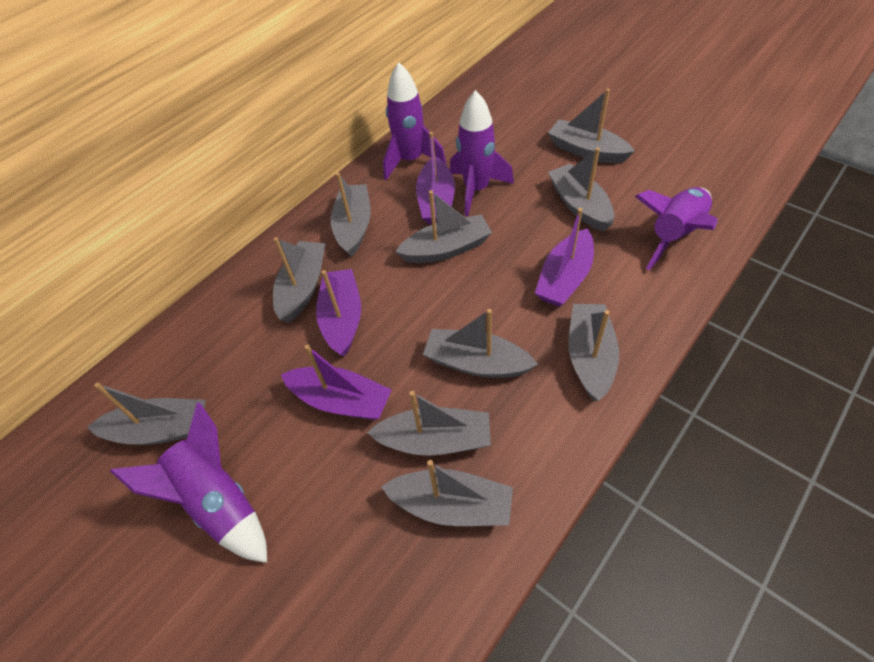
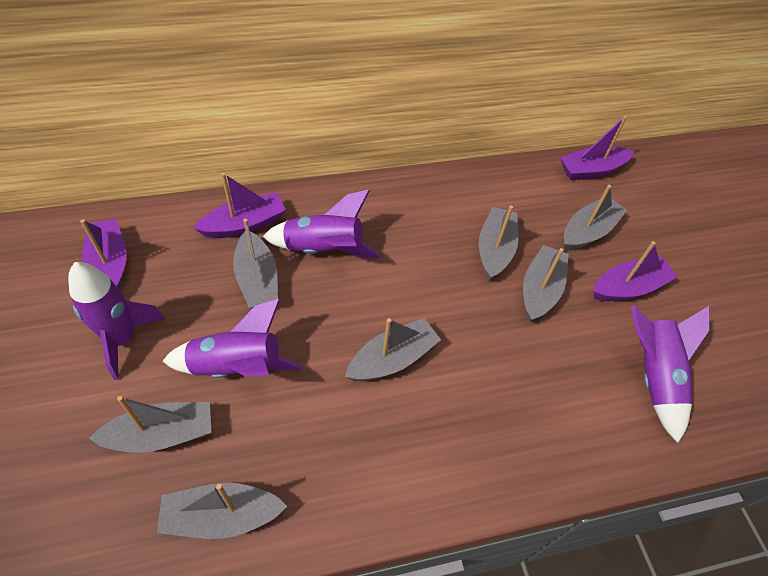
grey boat: [87,383,206,445] [273,237,325,323] [331,172,371,257] [367,391,491,456] [381,460,513,526] [395,190,492,263] [423,309,538,378] [548,89,635,163] [548,147,614,232] [568,304,619,401] = 10 -> [89,396,212,453] [157,483,287,539] [233,219,278,308] [345,318,441,381] [479,205,518,280] [523,245,569,322] [564,185,627,251] = 7

